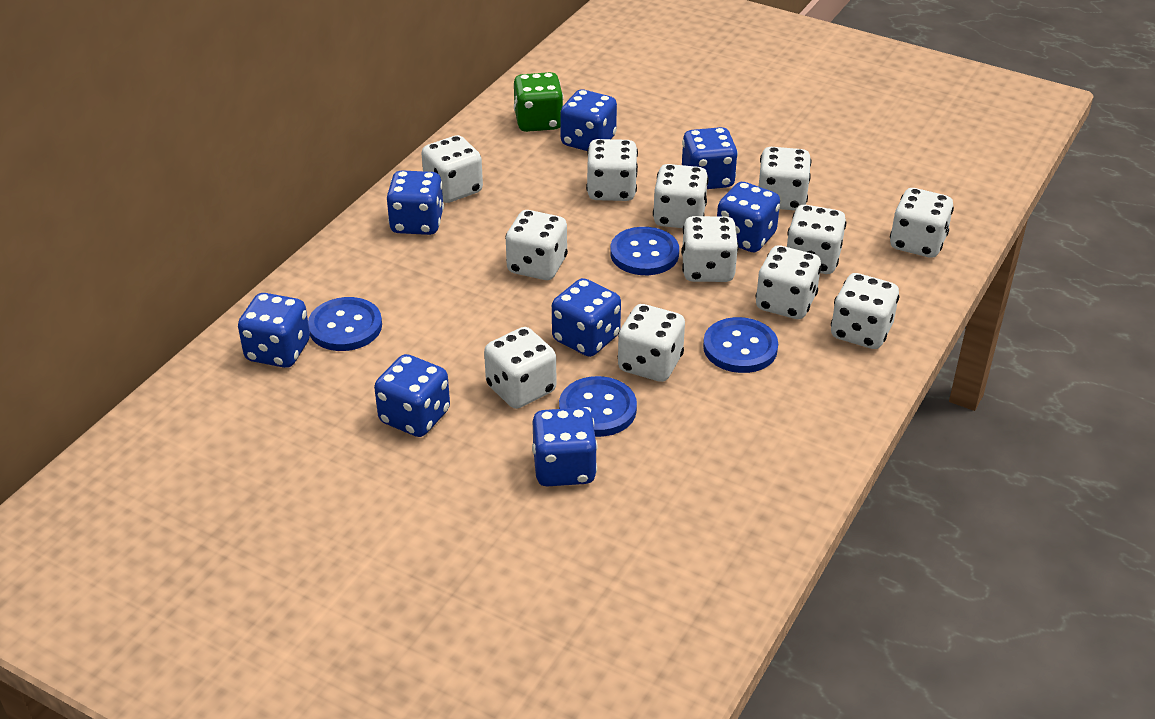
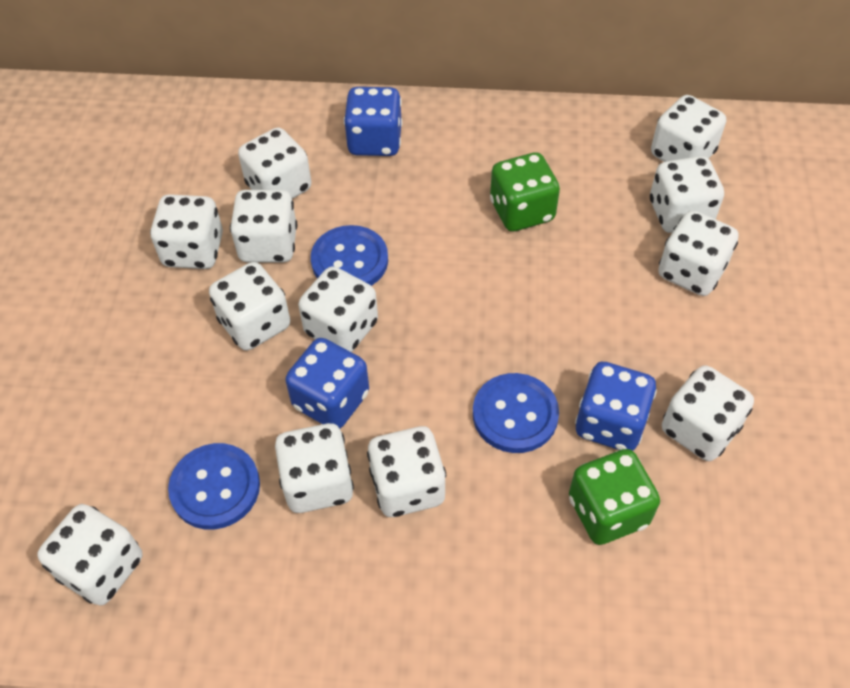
blue button: [308,297,382,351] [559,376,637,437] [610,227,679,275] [703,317,778,373] = 4 -> [168,443,260,530] [311,225,388,286] [473,373,559,453] = 3
blue dice: [238,293,310,368] [374,354,450,437] [387,170,444,235] [532,408,597,487] [552,278,621,357] [560,89,617,151] [682,127,738,189] [717,182,780,252] = 8 -> [285,338,369,429] [344,87,402,156] [575,362,657,451] = 3
green dice: [514,72,563,132] = 1 -> [490,152,560,232] [569,449,660,545] = 2

